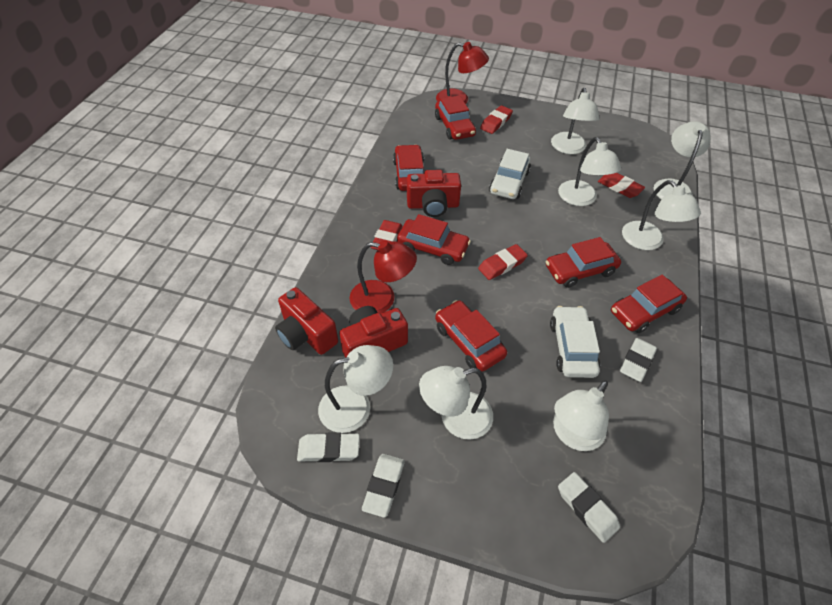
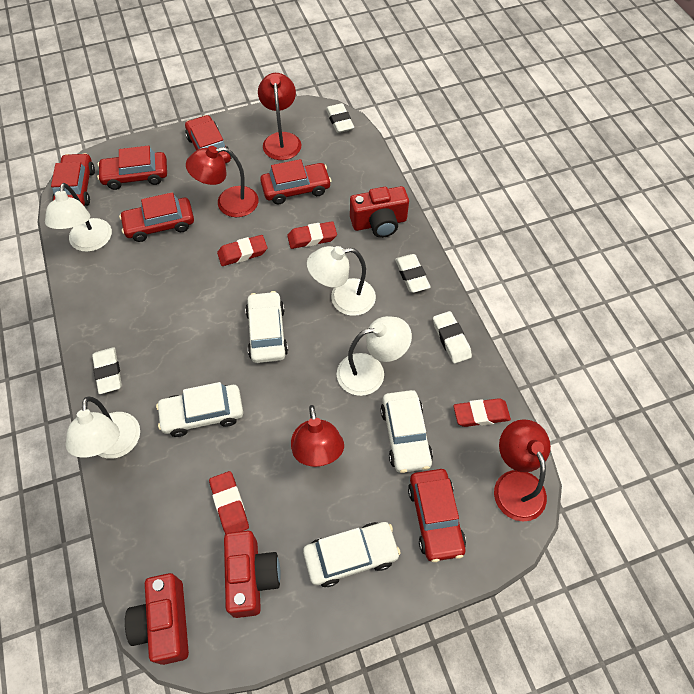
red lamp: [349,240,417,314] [436,42,489,104] = 2 -> [186,146,259,217] [258,73,301,160] [291,405,344,467] [494,419,551,522] = 4
white car: [489,149,531,199] [550,306,600,378] = 2 -> [156,382,243,437] [245,291,288,363] [303,522,401,587] [380,390,433,473] = 4
white lamp: [318,345,393,433] [419,366,493,440] [551,88,600,154] [553,380,609,451] [558,137,621,206] [622,180,701,250] [654,121,710,200] = 7 -> [45,183,112,252] [65,396,140,459] [307,246,376,316] [337,316,412,396] = 4

